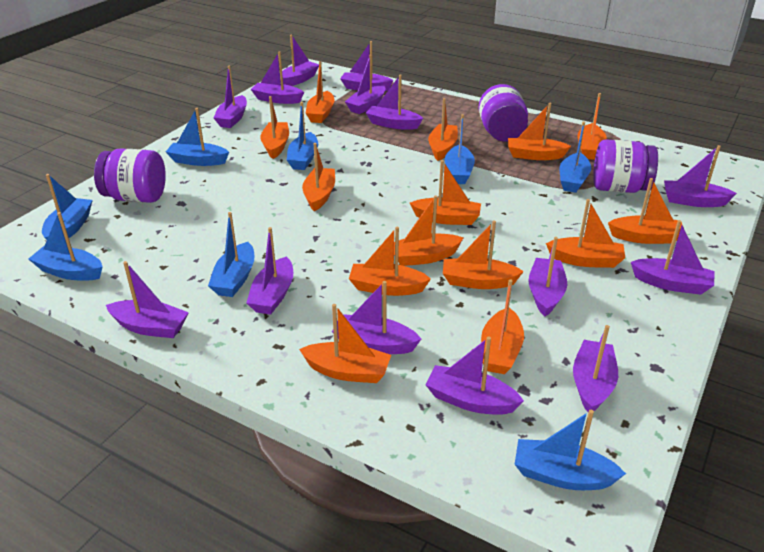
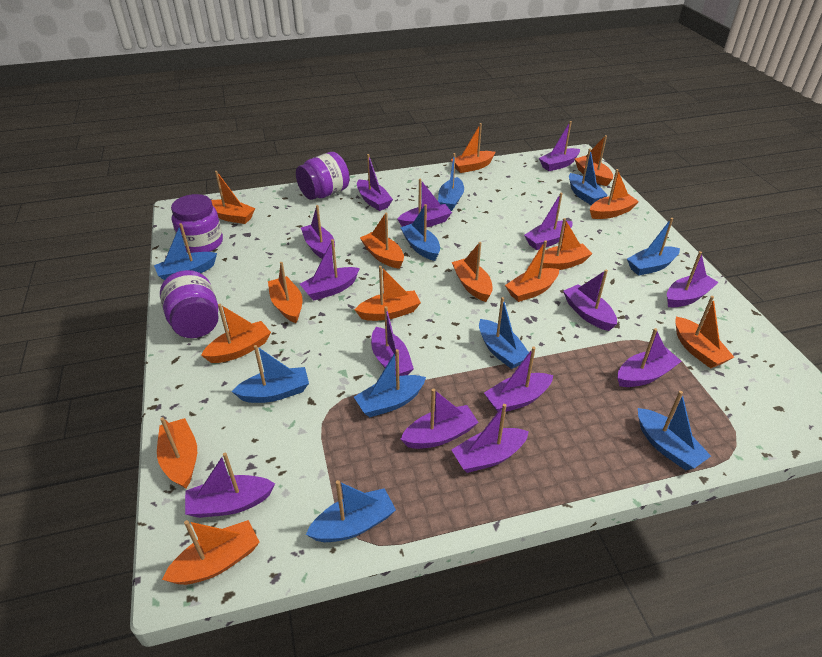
blue boat: [29,212,103,280] [42,174,93,240] [166,108,229,166] [208,212,254,297] [287,102,318,170] [445,114,475,184] [515,410,626,490] [560,121,591,193] = 8 -> [154,223,217,280] [232,345,309,403] [306,480,396,542] [354,349,426,417] [400,204,440,261] [438,153,464,211] [479,297,529,369] [569,149,608,205] [627,218,680,276] [638,391,711,470] = 10

